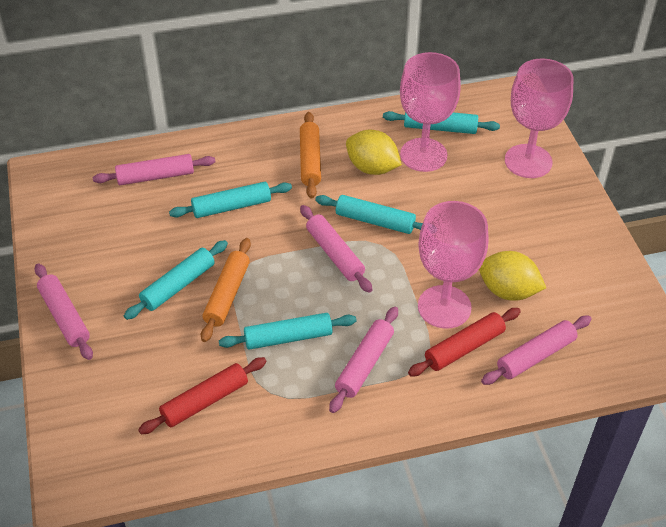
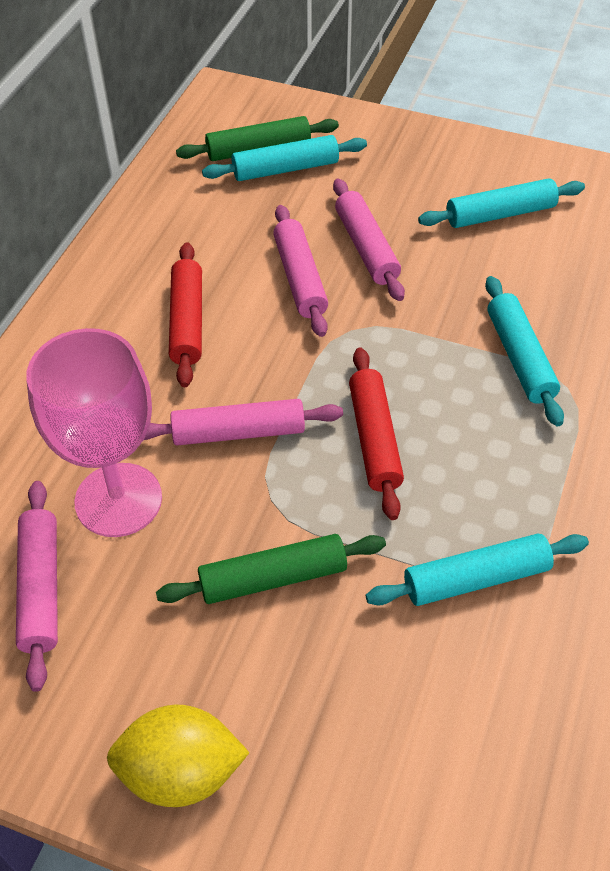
green rolling pin: none = 0 -> [156,534,386,604] [176,116,339,161] = 2
orange rolling pin: [201,238,251,342] [300,112,321,199] = 2 -> none = 0
pink goblet: [400,52,461,172] [418,201,489,329] [505,58,574,178] = 3 -> [26,328,162,537] = 1
pink rolling pin: [35,264,93,360] [93,154,216,185] [300,205,372,293] [329,307,398,413] [481,316,592,385] = 5 -> [16,481,58,692] [144,399,343,445] [273,205,328,337] [333,179,405,301] = 4
turquoise rolling pin: [124,240,228,320] [169,182,292,218] [219,313,357,350] [315,195,423,234] [383,111,500,134] = 5 -> [202,135,367,181] [366,534,589,606] [418,178,585,228] [485,276,564,426] = 4
yellow lemon: [346,130,402,175] [479,251,546,301] = 2 -> [107,704,249,807] = 1

